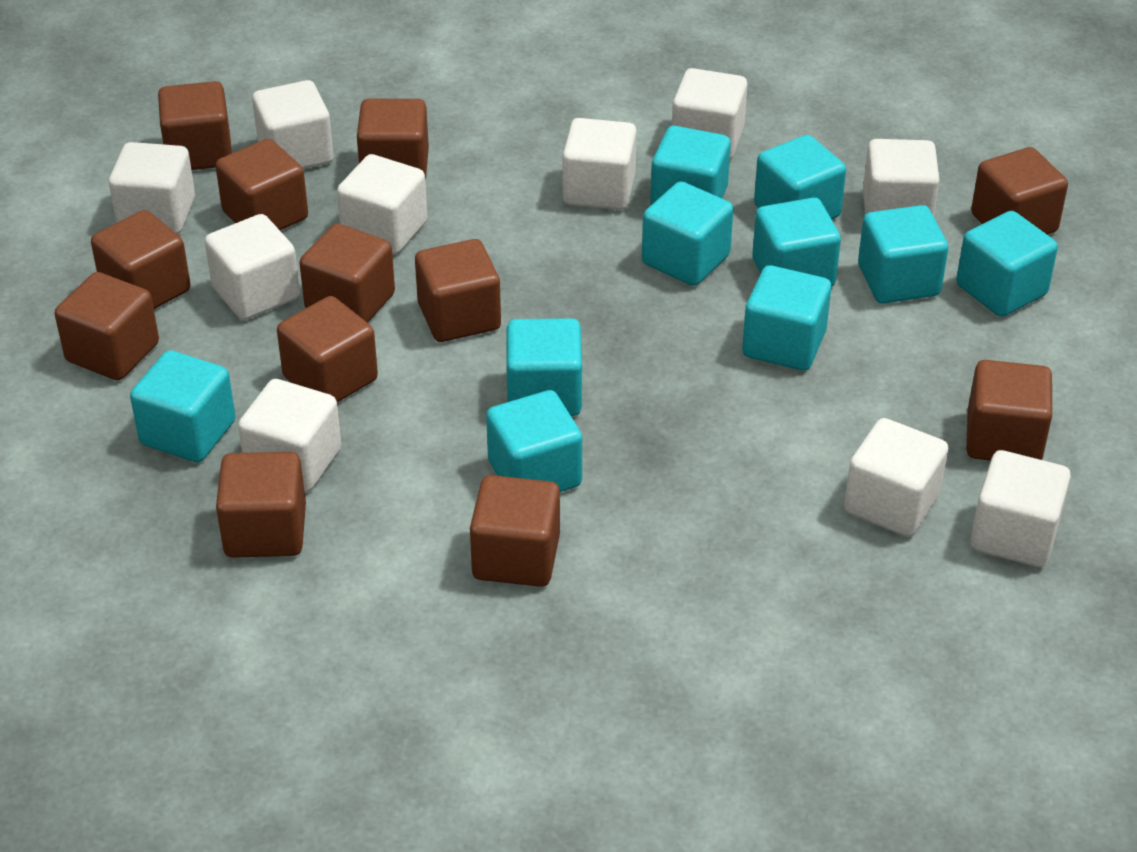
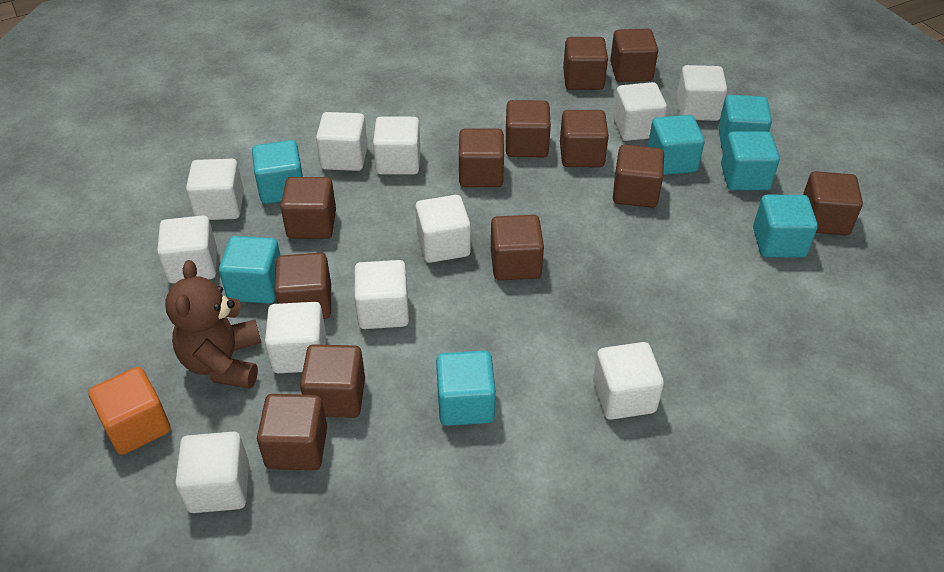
brown teddy bear: none = 0 -> [165,260,261,389] = 1
orange cube: none = 0 -> [88,367,171,455] = 1
turquoise cube: [130,350,236,462] [486,390,582,492] [506,318,582,416] [642,181,733,286] [650,126,731,206] [742,265,831,371] [752,198,841,287] [754,135,846,219] [858,205,948,303] [956,211,1058,317] = 10 -> [219,236,281,304] [252,140,303,204] [436,351,496,426] [648,115,705,175] [718,95,772,150] [721,131,780,190] [753,195,818,258] = 7
white cube: [109,142,195,234] [205,214,300,320] [238,379,341,492] [252,80,333,169] [337,154,427,255] [563,118,637,210] [672,68,747,159] [844,418,948,537] [863,139,940,216] [970,450,1071,567] = 10 -> [157,215,217,283] [175,432,249,513] [186,159,244,220] [265,302,326,373] [316,112,368,171] [354,260,409,329] [373,117,421,175] [415,195,471,263] [593,342,664,420] [613,82,667,141] [677,65,727,121] = 11

